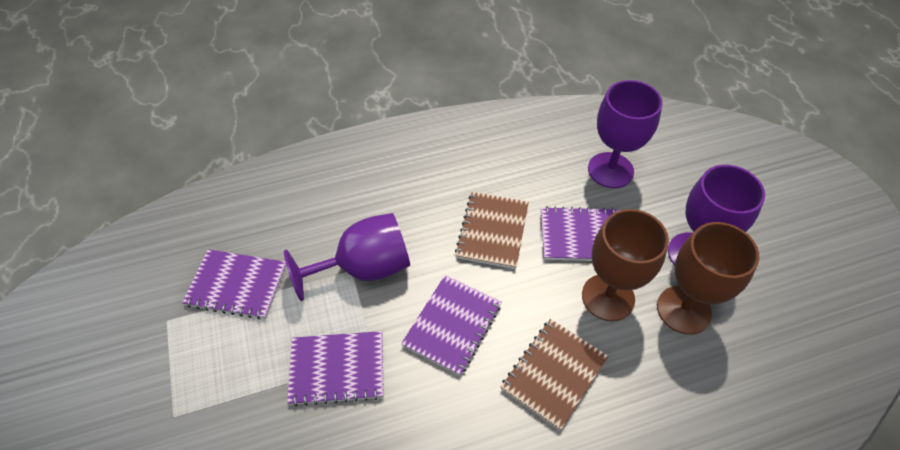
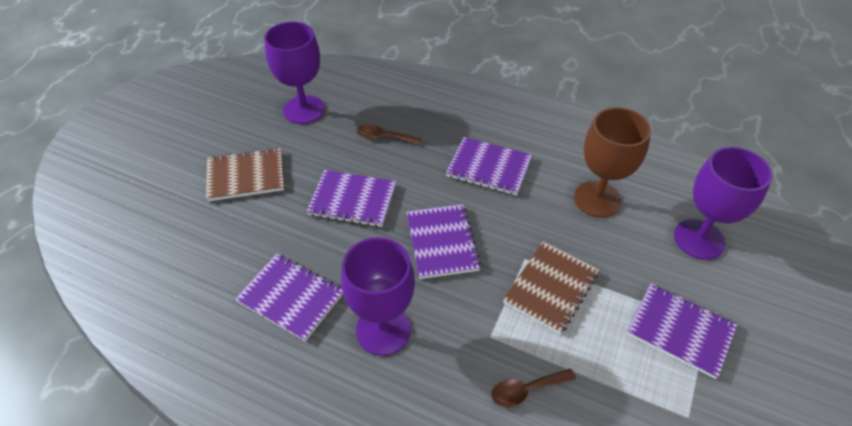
brown goblet: [582,209,669,321] [657,222,759,334] = 2 -> [574,107,651,218] = 1
brown spoon: none = 0 -> [357,124,421,145] [491,368,576,407] = 2
purple notebook: [182,249,286,320] [287,331,384,406] [401,275,501,376] [541,206,620,261] = 4 -> [235,254,343,341] [307,170,396,227] [406,204,481,279] [446,137,532,196] [627,283,737,379] = 5

